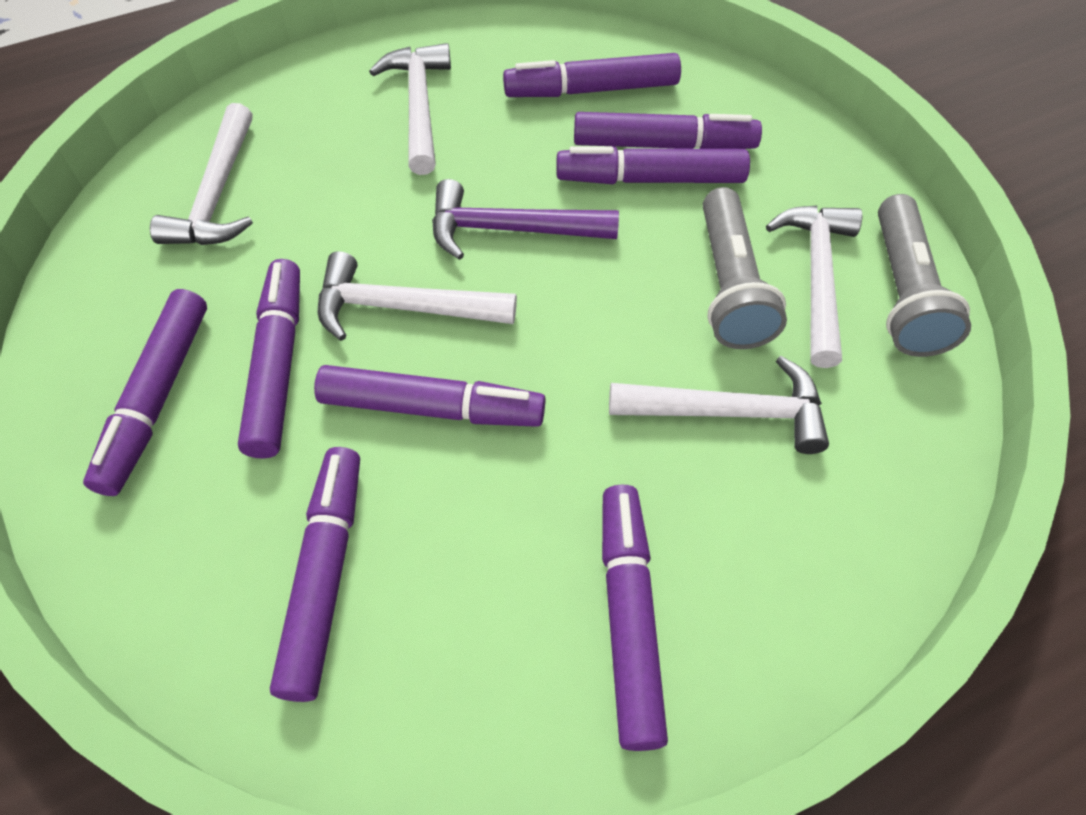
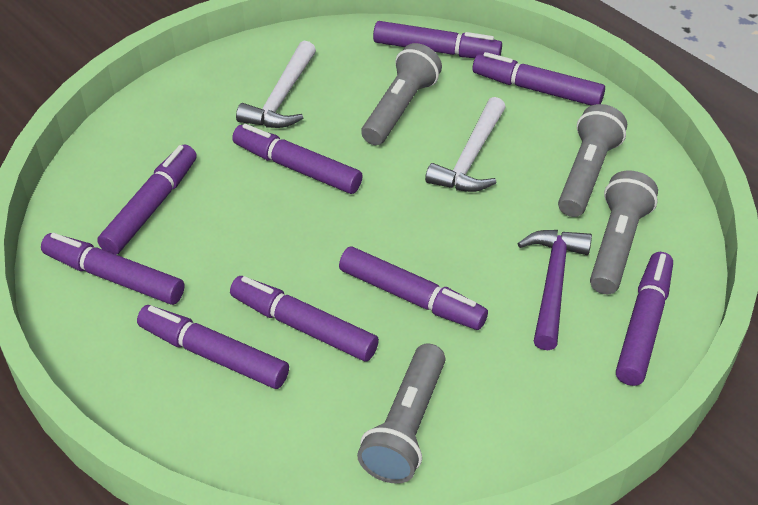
grey flashlight: [703,187,787,349] [878,194,971,357] = 2 -> [357,343,445,484] [361,43,442,145] [558,104,627,217] [590,171,658,294] = 4
purple marker: [83,289,207,496] [238,259,300,459] [270,447,360,702] [314,365,546,427] [503,53,681,97] [556,146,750,184] [574,112,762,149] [602,485,668,751] = 8 -> [41,233,184,305] [97,144,197,255] [137,305,289,389] [230,276,379,362] [232,124,363,194] [339,246,488,330] [373,21,502,58] [473,52,605,106] [616,252,673,386] = 9
white hammer: [150,103,253,245] [318,251,517,341] [369,43,451,175] [609,356,829,454] [766,205,862,368] = 5 -> [236,41,316,128] [425,97,506,192] = 2

